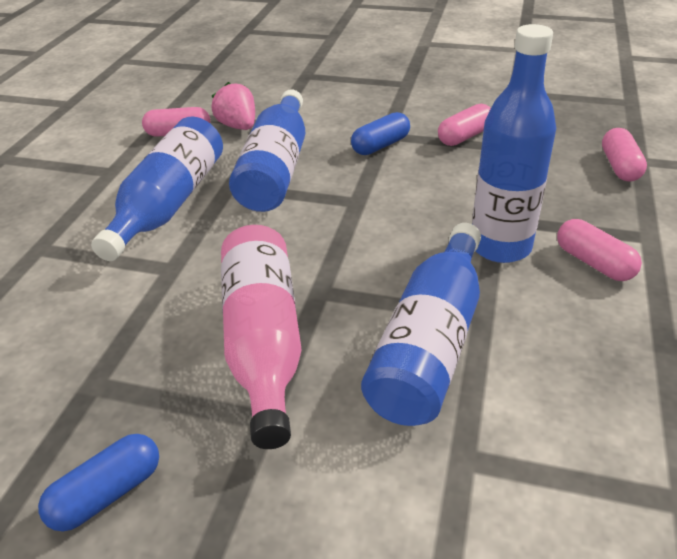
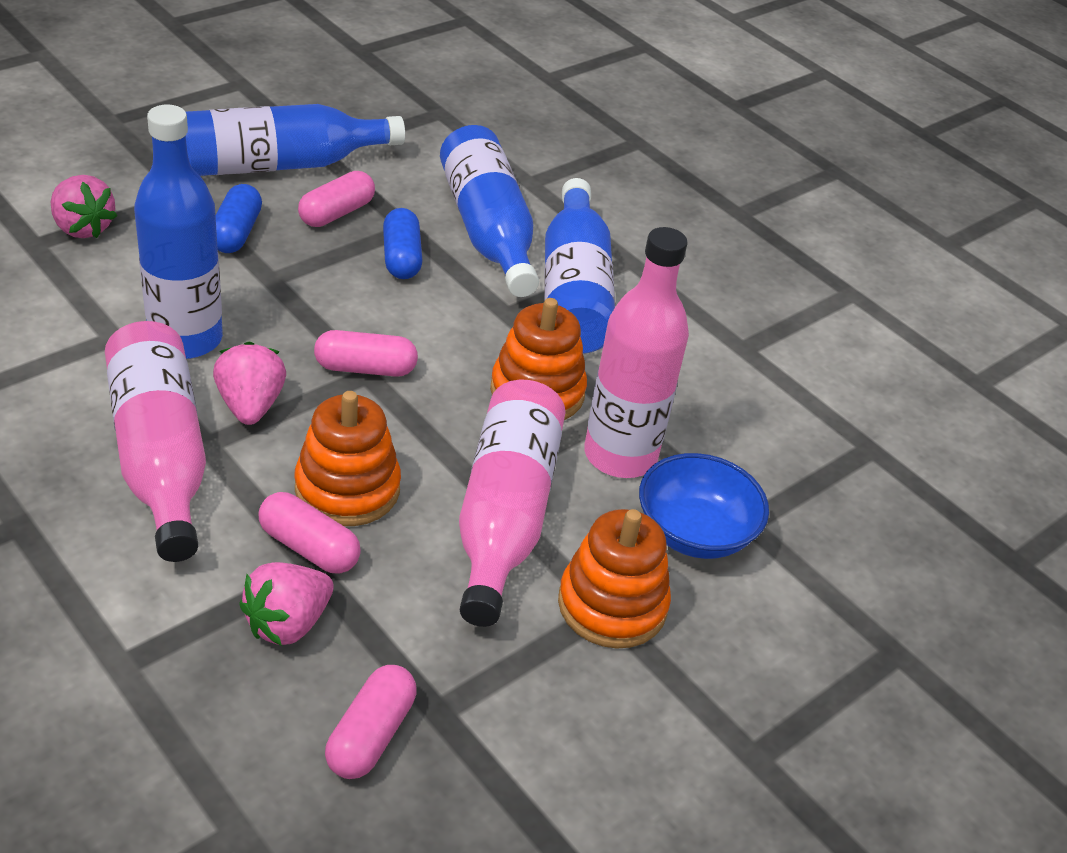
blue bowl: none = 0 -> [639,453,769,559] = 1
orange stacking toy: none = 0 -> [294,391,401,526] [490,298,587,420] [558,509,671,649] = 3
pink bottle: [221,225,301,449] = 1 -> [105,321,206,562] [459,380,565,627] [584,227,689,478] = 3
pink strawberry: [211,82,255,130] = 1 -> [51,175,117,238] [213,341,286,425] [239,562,334,646] = 3

